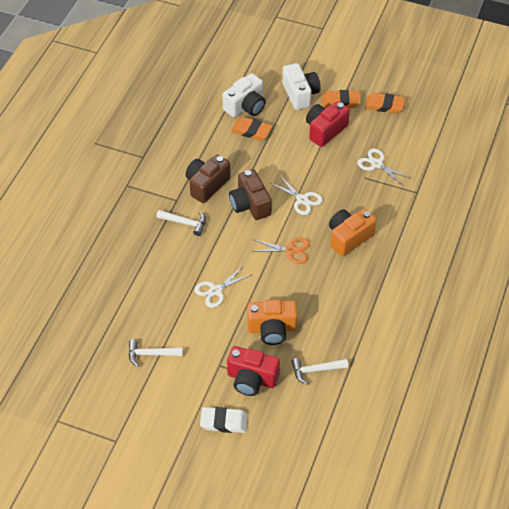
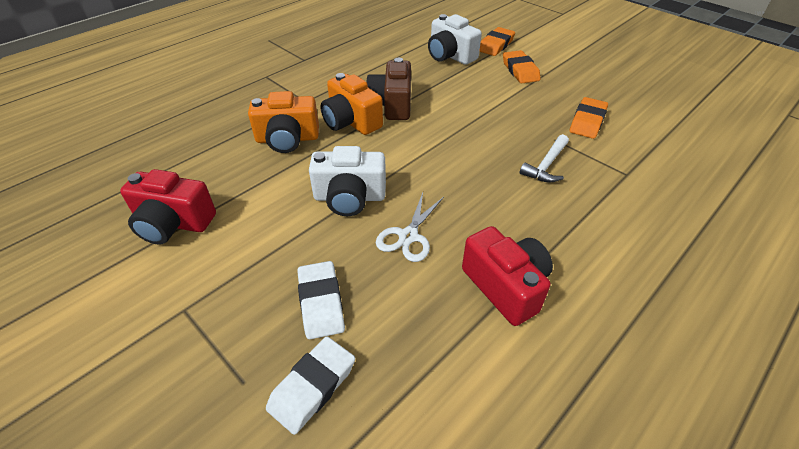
brown camera: [186,155,230,203] [229,169,272,220] = 2 -> [366,58,411,120] = 1
orange scissors: [251,238,310,264] = 1 -> none = 0
white eraser: [200,407,248,433] = 1 -> [266,337,355,435] [297,261,345,339] = 2
white hammer: [128,339,183,367] [156,210,206,236] [291,358,348,385] = 3 -> [520,134,569,183] = 1
white scissors: [194,265,253,308] [270,176,323,215] [357,149,412,186] = 3 -> [376,193,444,262] = 1

